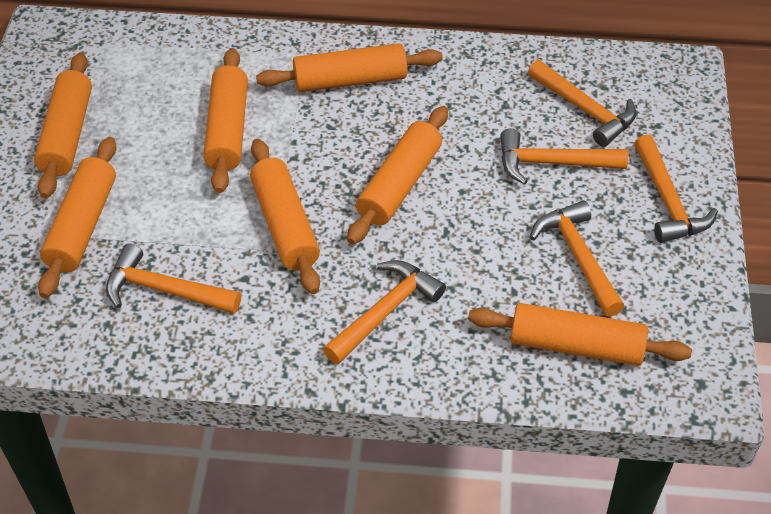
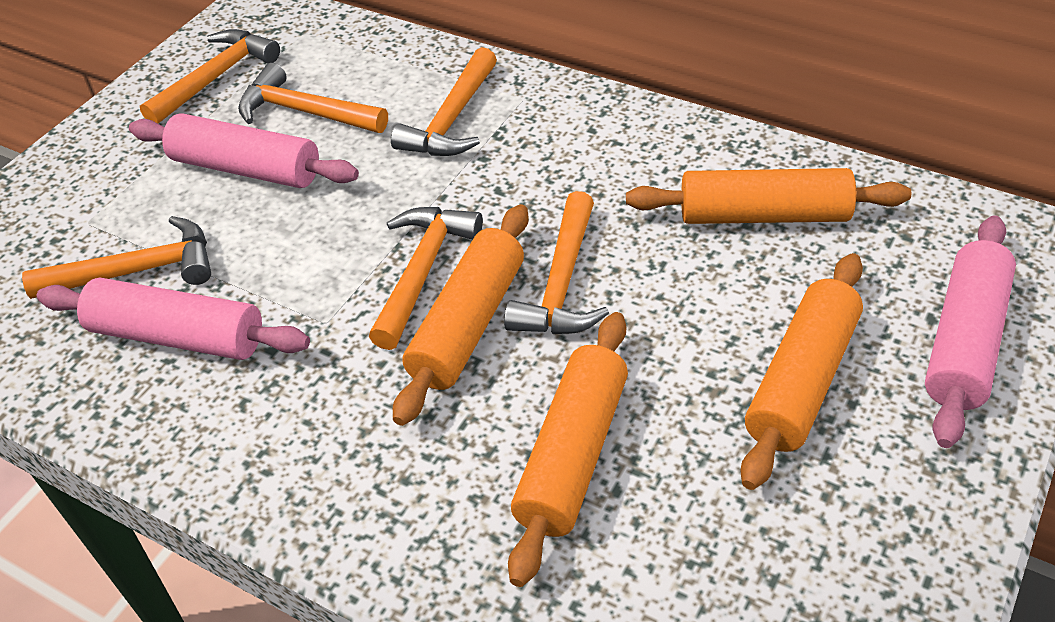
orange rolling pin: [34,52,92,199] [38,137,116,298] [203,48,248,193] [250,139,320,294] [256,43,443,92] [347,106,448,245] [468,303,692,366] = 7 -> [393,204,529,426] [508,312,628,587] [626,168,911,224] [741,253,863,490] = 4
pink rolling pin: none = 0 -> [37,277,310,360] [129,113,359,188] [925,215,1016,448] = 3

